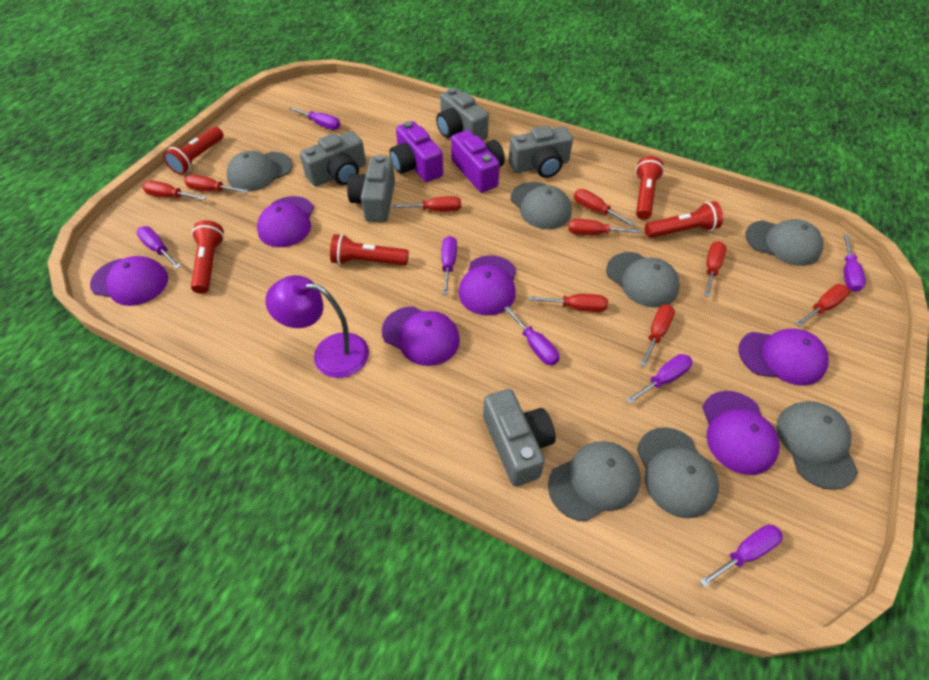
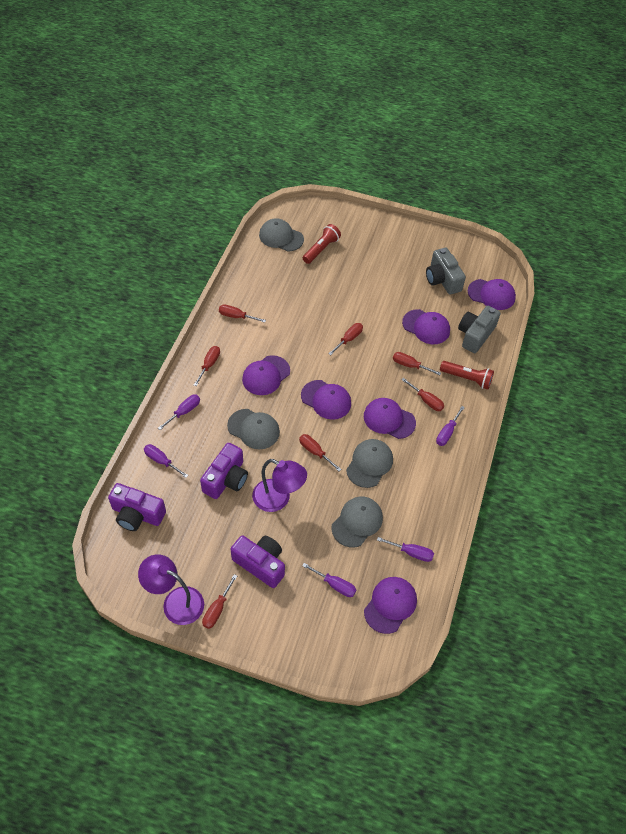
grey camera: [300,131,366,186] [347,155,395,222] [436,88,489,141] [483,389,556,487] [509,125,573,178] = 5 -> [426,248,466,295] [458,306,500,353] = 2
grey cap: [227,151,293,191] [511,182,572,229] [548,441,641,522] [606,252,680,308] [637,427,719,518] [745,219,823,266] [776,401,858,490] = 7 -> [227,409,280,449] [259,218,304,252] [331,496,383,547] [346,439,393,488] = 4
purple camera: [390,121,443,182] [451,130,505,193] = 2 -> [108,483,166,531] [200,443,248,499] [231,535,285,588] = 3
purple lamp: [265,275,369,378] = 1 -> [138,554,204,625] [252,459,307,512] = 2
purple screwdriver: [136,226,181,269] [289,107,340,130] [441,236,457,295] [504,306,559,365] [626,354,692,404] [699,525,783,587] [844,235,866,292] = 7 -> [144,444,188,478] [158,395,200,430] [302,563,356,597] [377,537,434,562] [436,406,465,446] = 5
red flashlight: [163,126,224,175] [191,220,224,294] [330,234,409,265] [635,156,664,220] [645,201,723,238] = 5 -> [303,224,341,264] [440,361,494,389] = 2
red screwdriver: [142,180,206,200] [184,175,248,193] [392,196,461,212] [529,294,608,312] [568,219,641,235] [574,189,635,226] [640,304,675,367] [704,241,726,297] [795,284,850,327] = 9 -> [194,346,220,386] [202,574,237,629] [219,304,266,323] [299,434,342,471] [328,323,363,355] [393,352,441,375] [401,378,444,411] = 7

